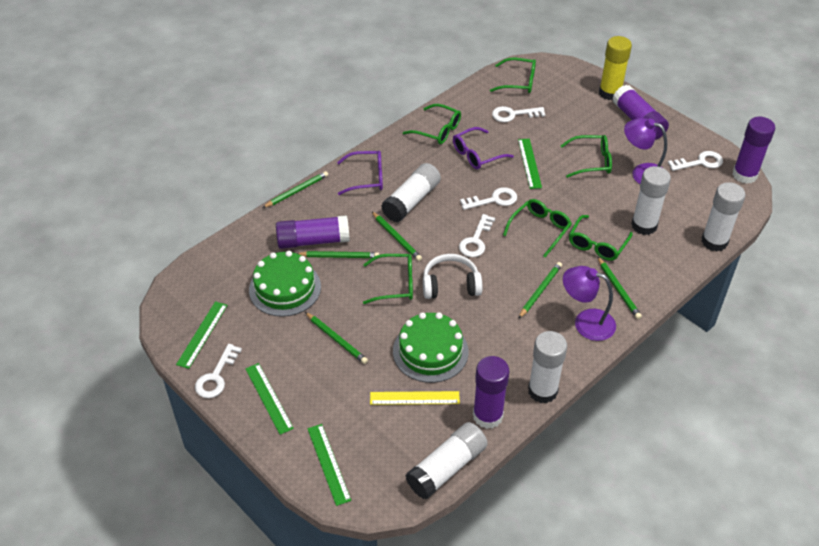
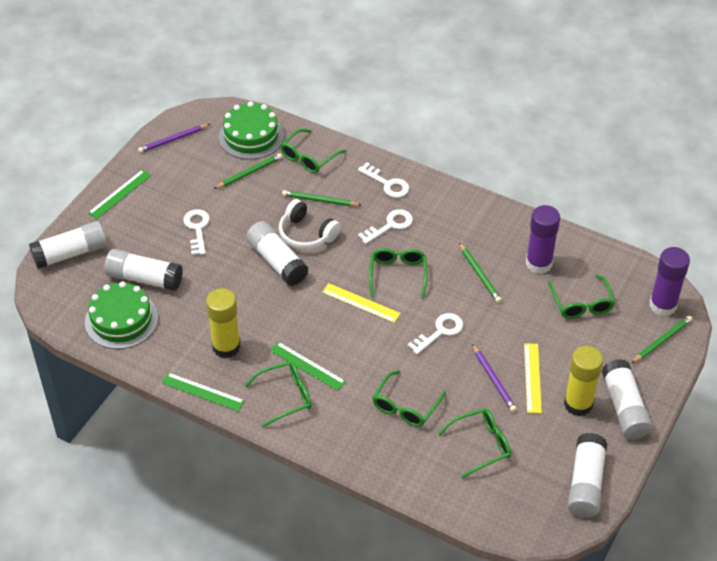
green pencil: [262,171,328,208] [297,251,379,258] [305,312,368,364] [372,212,422,261] [518,262,562,319] [598,257,642,319] = 6 -> [214,153,282,189] [282,190,361,206] [459,243,502,303] [632,316,692,363] = 4
green ruler: [176,301,228,369] [245,363,294,435] [308,424,351,506] [518,139,542,189] = 4 -> [88,170,151,219] [162,372,245,411] [270,342,346,391] = 3
purple glasses: [337,151,383,195] [453,127,514,169] = 2 -> none = 0
purple glue stick: [276,215,350,249] [473,356,509,429] [612,85,669,140] [732,117,775,184] = 4 -> [526,205,560,274] [649,247,690,316] = 2
purple lamp: [563,266,616,341] [624,118,667,184] = 2 -> none = 0
purple pencil: none = 0 -> [138,124,210,153] [472,344,517,412] = 2
white key: [195,344,242,398] [459,214,495,257] [460,187,517,210] [492,106,545,122] [668,151,723,171] = 5 -> [183,209,210,255] [358,163,409,198] [358,209,413,244] [407,313,463,355] = 4
yellow glue stick: [599,36,632,100] = 1 -> [206,288,241,358] [564,346,603,416] = 2
yellow ruler: [370,391,460,405] = 1 -> [322,283,401,323] [524,343,542,413] = 2

